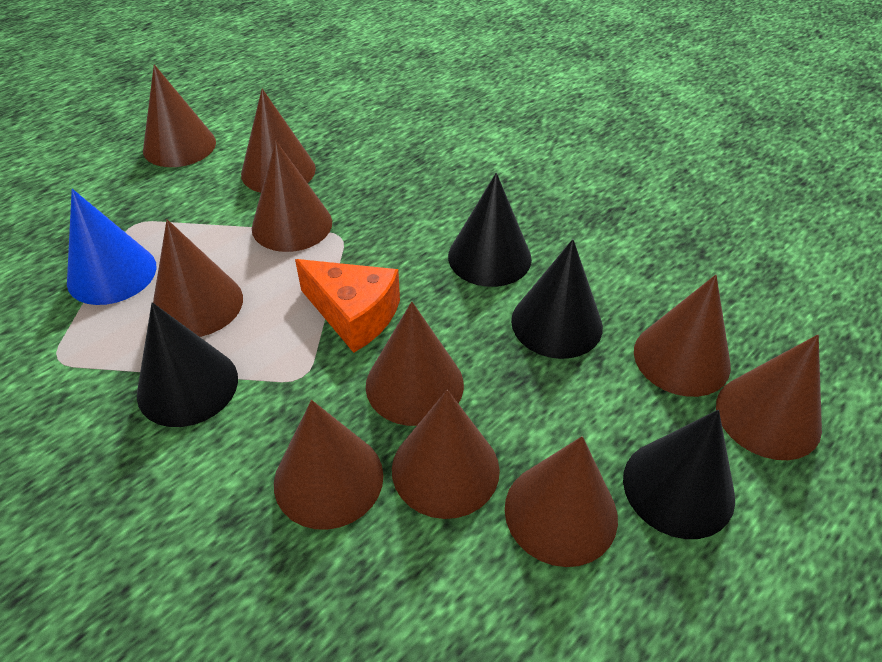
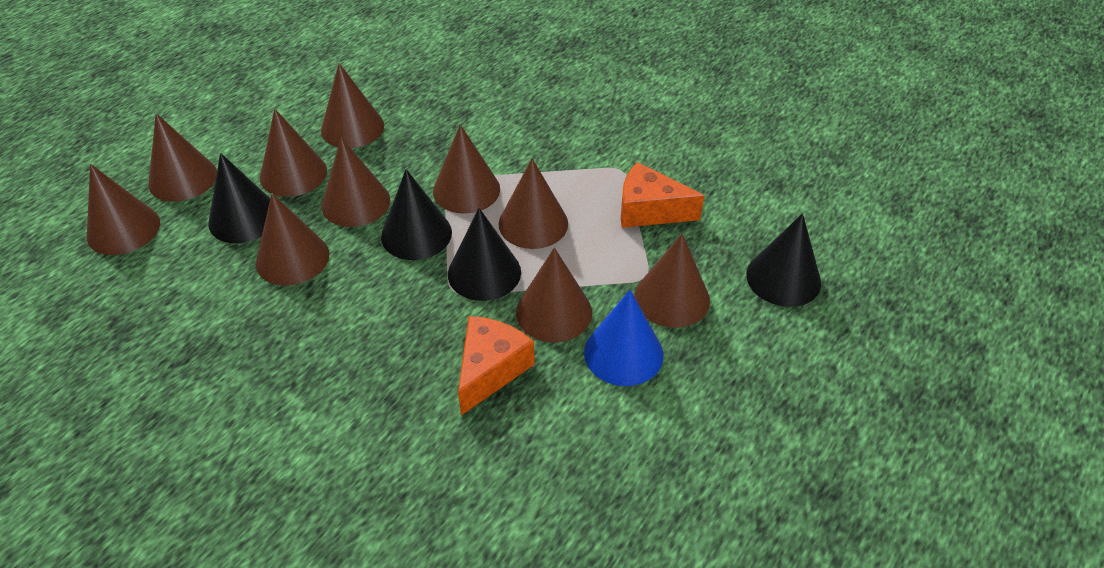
orange cheese: [295,259,400,353] = 1 -> [458,316,535,415] [621,162,704,228] = 2

